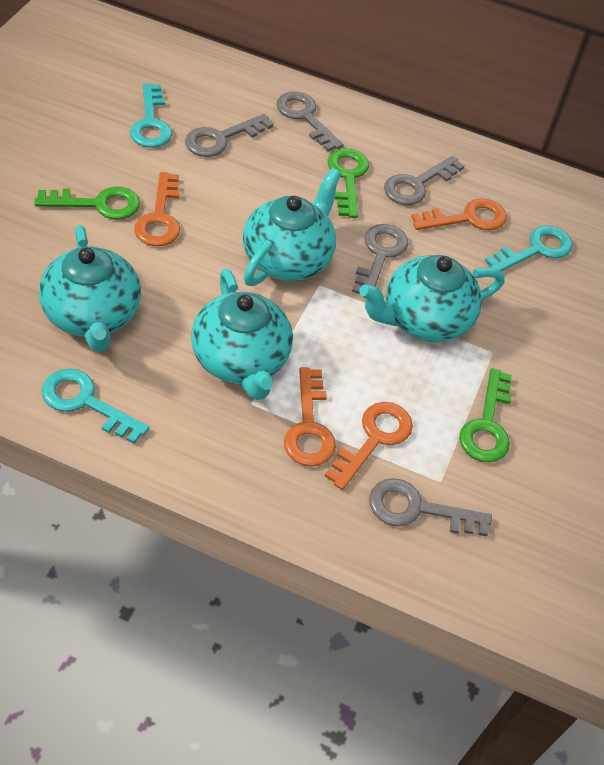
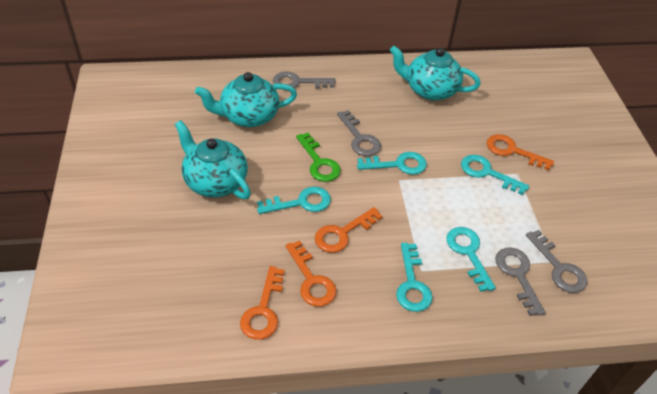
green key: [34,187,140,219] [328,148,369,218] [459,368,512,462] = 3 -> [296,133,341,182] = 1
grey key: [185,114,273,157] [276,92,344,152] [352,224,408,294] [369,478,492,536] [384,156,464,205] = 5 -> [273,72,336,90] [337,110,381,156] [495,247,546,316] [526,230,587,293] = 4
turquoise key: [41,368,149,444] [130,83,172,148] [485,225,573,271] = 3 -> [257,187,331,214] [357,152,427,175] [396,243,433,312] [446,227,496,292] [461,155,529,195] = 5
turquoise teapot: [39,225,141,352] [191,269,293,400] [243,168,341,286] [359,255,505,342] = 4 -> [175,120,251,199] [195,72,297,127] [390,46,481,101] = 3

